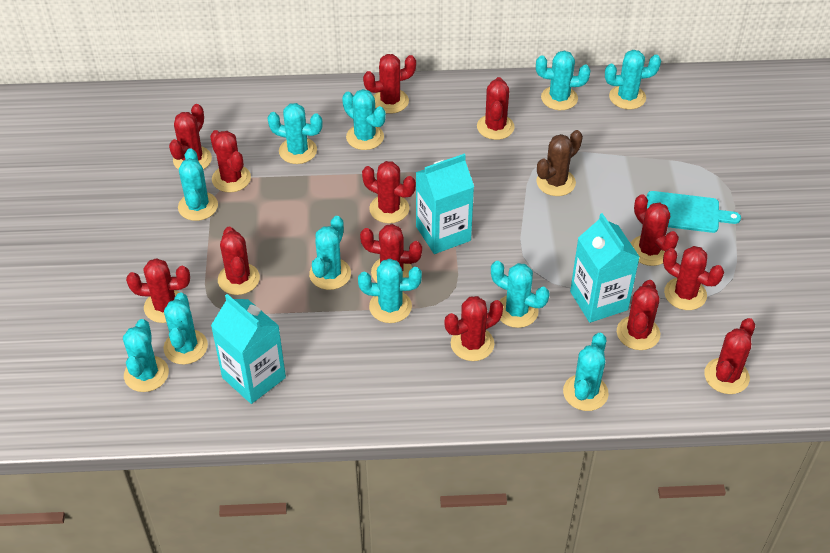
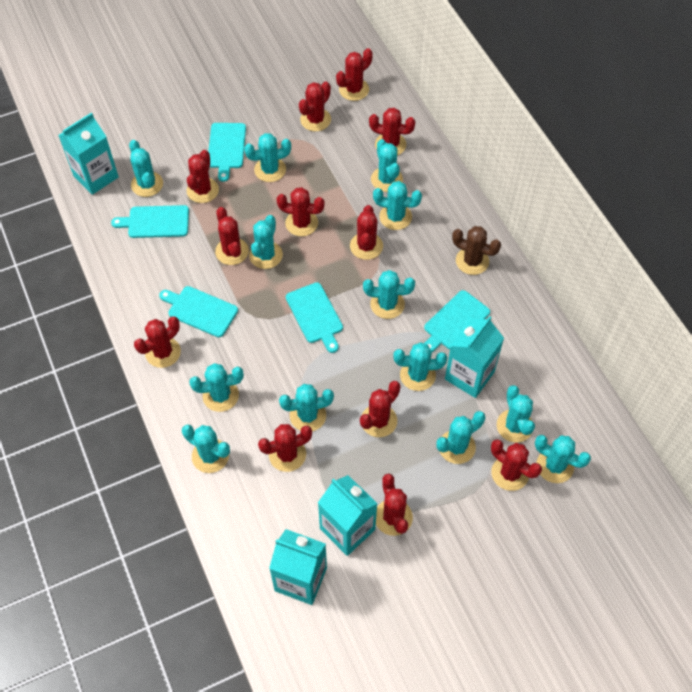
red cactus: [126,258,190,323] [169,104,212,170] [210,130,251,193] [218,226,260,295] [360,224,422,283] [362,161,416,223] [363,54,416,114] [445,296,503,361] [477,77,515,140] [617,280,660,350] [631,194,679,266] [663,246,724,310] [704,318,755,394] = 13 -> [134,316,181,368] [187,150,219,203] [215,207,249,265] [258,424,312,472] [276,187,325,236] [299,82,331,131] [336,48,373,101] [350,205,383,260] [360,381,401,437] [369,108,416,155] [376,473,413,536] [491,439,542,491] = 12
turquoise cactus: [123,319,169,392] [163,293,208,365] [178,148,218,221] [268,103,323,164] [309,216,351,290] [342,89,386,150] [358,259,422,323] [491,261,550,328] [536,51,590,110] [563,333,609,411] [605,50,661,109] = 11 -> [129,140,163,197] [182,424,230,473] [189,363,244,412] [244,133,291,182] [249,215,283,269] [279,384,334,431] [363,270,415,319] [371,139,403,192] [373,181,422,230] [393,342,447,391] [437,411,485,464] [497,385,535,443] [535,435,591,483] = 13
turquoise carton: [211,294,286,404] [416,154,474,254] [570,213,640,323] = 3 -> [58,113,119,195] [269,529,327,605] [318,475,378,556] [445,316,504,398] = 4
turquoise cutting board: [647,191,741,233] = 1 -> [111,205,189,238] [159,286,238,337] [208,123,246,182] [286,282,343,353] [424,290,490,352] = 5

